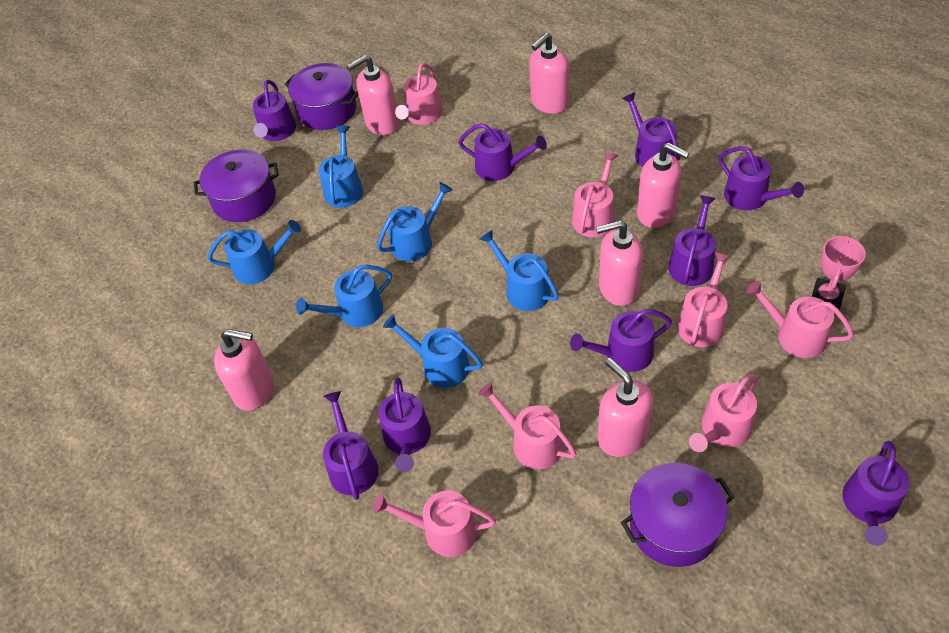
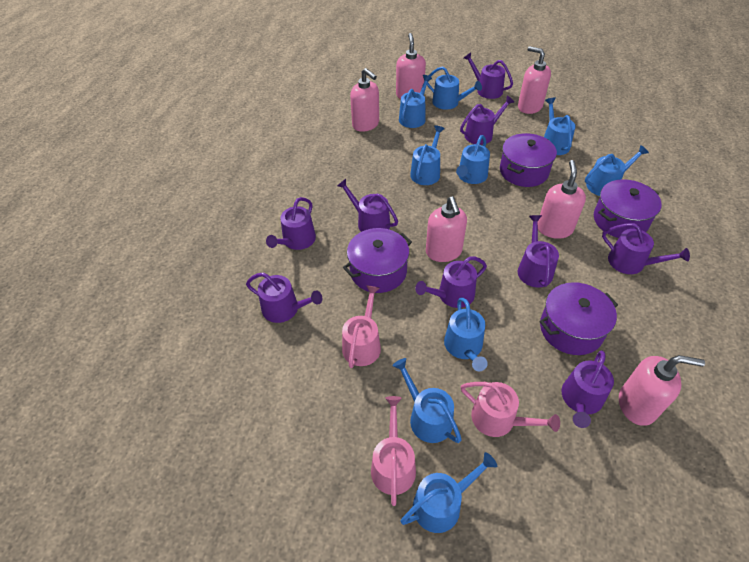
blue watering can: [208,220,301,284] [296,265,392,327] [319,126,363,208] [377,182,452,261] [383,314,483,388] [480,230,559,311] = 6 -> [392,358,462,443] [399,75,432,128] [401,452,497,533] [410,125,445,185] [427,66,482,110] [444,298,488,371] [456,135,490,184] [544,98,576,155] [585,145,649,196] = 9
pink trophy: [812,235,866,309] = 1 -> none = 0
pink watering can: [373,490,496,557] [395,63,443,125] [478,382,576,469] [572,152,618,237] [677,252,731,347] [689,374,758,452] [746,281,854,358] = 7 -> [342,285,381,368] [371,396,416,506] [461,382,560,437] = 3
purple pot: [194,149,279,222] [285,63,358,130] [621,463,734,567] = 3 -> [343,228,412,293] [500,133,557,187] [540,282,618,355] [594,179,662,238] = 4

